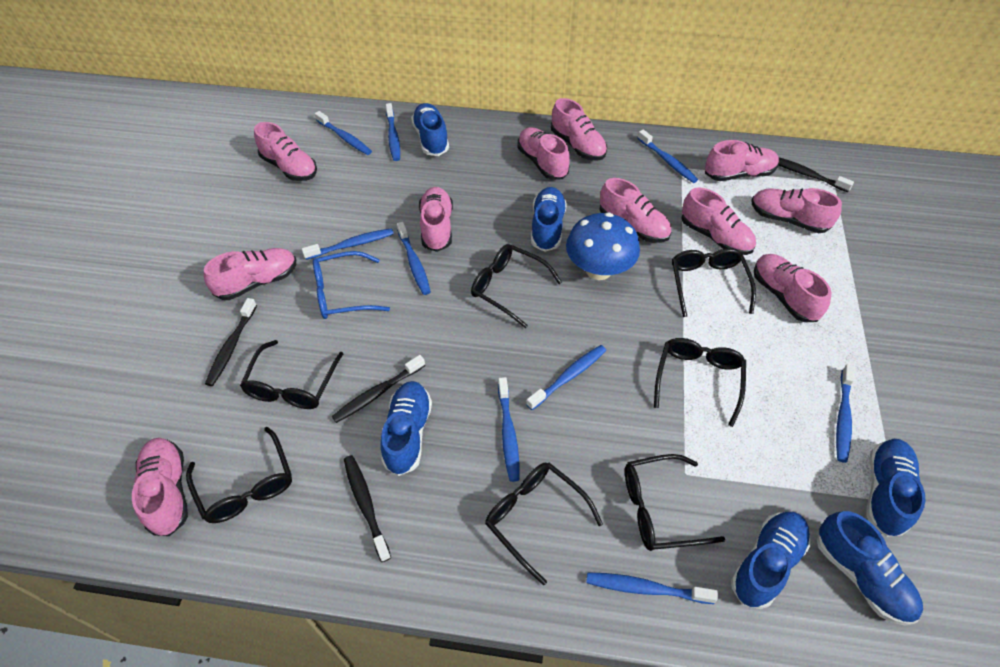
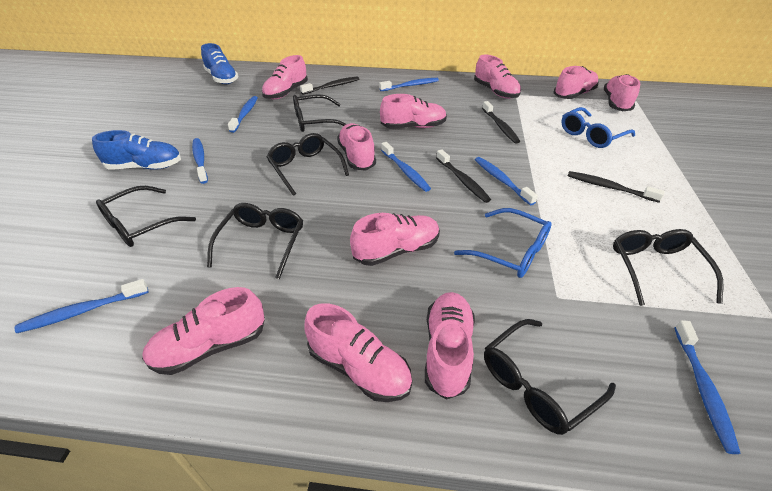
black glasses: [186,427,292,523] [240,340,343,409] [471,244,562,328] [485,463,603,585] [625,454,725,551] [654,338,746,427] [672,248,756,317] = 7 -> [96,186,196,247] [207,203,303,279] [266,133,349,196] [293,95,346,132] [484,319,616,435] [613,229,723,306] = 6
blue glasses: [313,251,390,319] = 1 -> [454,208,552,278] [561,107,635,148] = 2
blue mushroom: [566,212,640,280] = 1 -> none = 0
blue shoe: [380,381,432,476] [411,103,449,156] [531,187,567,252] [731,512,810,609] [817,511,923,626] [867,439,926,537] = 6 -> [92,130,181,170] [201,43,238,84] = 2
blue toothbrush: [302,228,394,260] [315,111,372,155] [386,103,400,161] [397,222,431,295] [498,377,519,482] [526,345,606,410] [586,572,718,604] [637,129,698,183] [836,364,855,463] = 9 -> [14,279,148,333] [192,138,208,184] [228,96,258,133] [379,78,439,91] [381,142,431,192] [475,157,538,205] [674,320,740,454] = 7
pink shoe: [132,438,188,536] [204,248,296,300] [254,122,317,181] [419,187,453,252] [517,127,570,180] [551,98,607,161] [599,178,671,243] [681,187,756,255] [705,140,779,181] [752,188,842,233] [754,254,832,322] = 11 -> [142,287,265,375] [262,55,308,100] [304,303,412,402] [337,123,376,171] [350,213,440,266] [380,94,447,129] [425,292,475,400] [474,55,521,99] [554,66,599,99] [604,74,640,111] = 10

